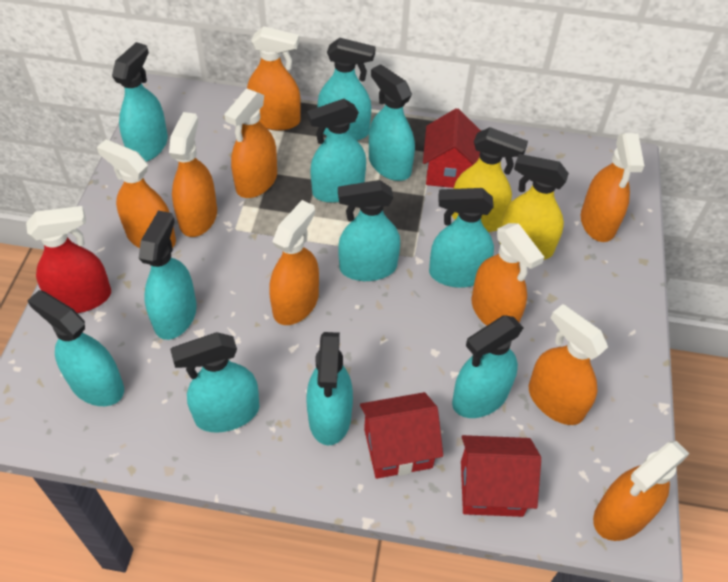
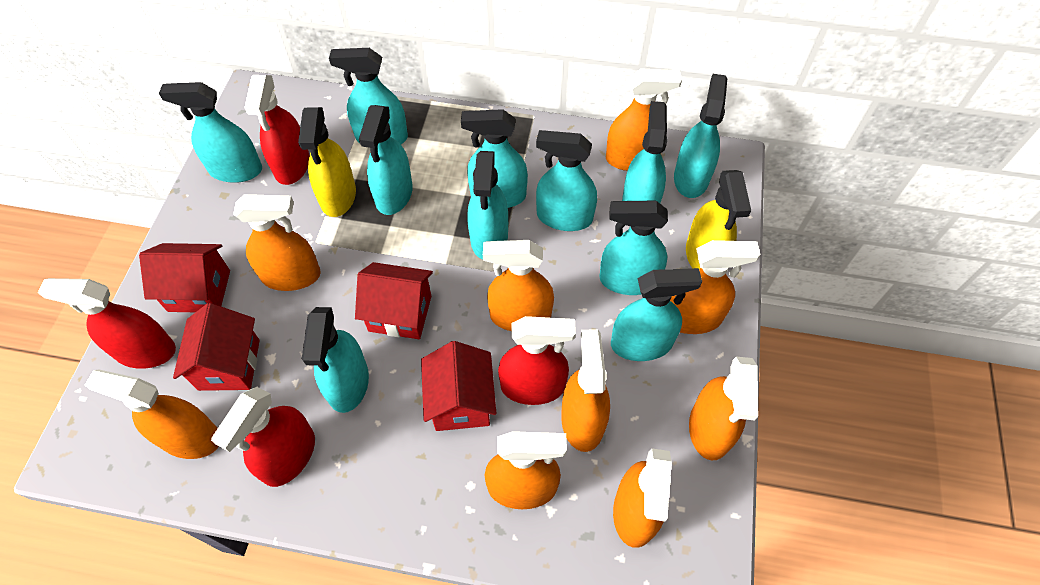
red house: [360,392,443,479] [423,108,481,188] [461,435,541,517] = 3 -> [139,243,230,312] [173,303,260,391] [355,262,433,339] [421,341,496,431] = 4
red spray bottle: [26,206,111,313] = 1 -> [38,278,176,369] [211,387,315,487] [244,75,310,185] [498,316,576,405] = 4

